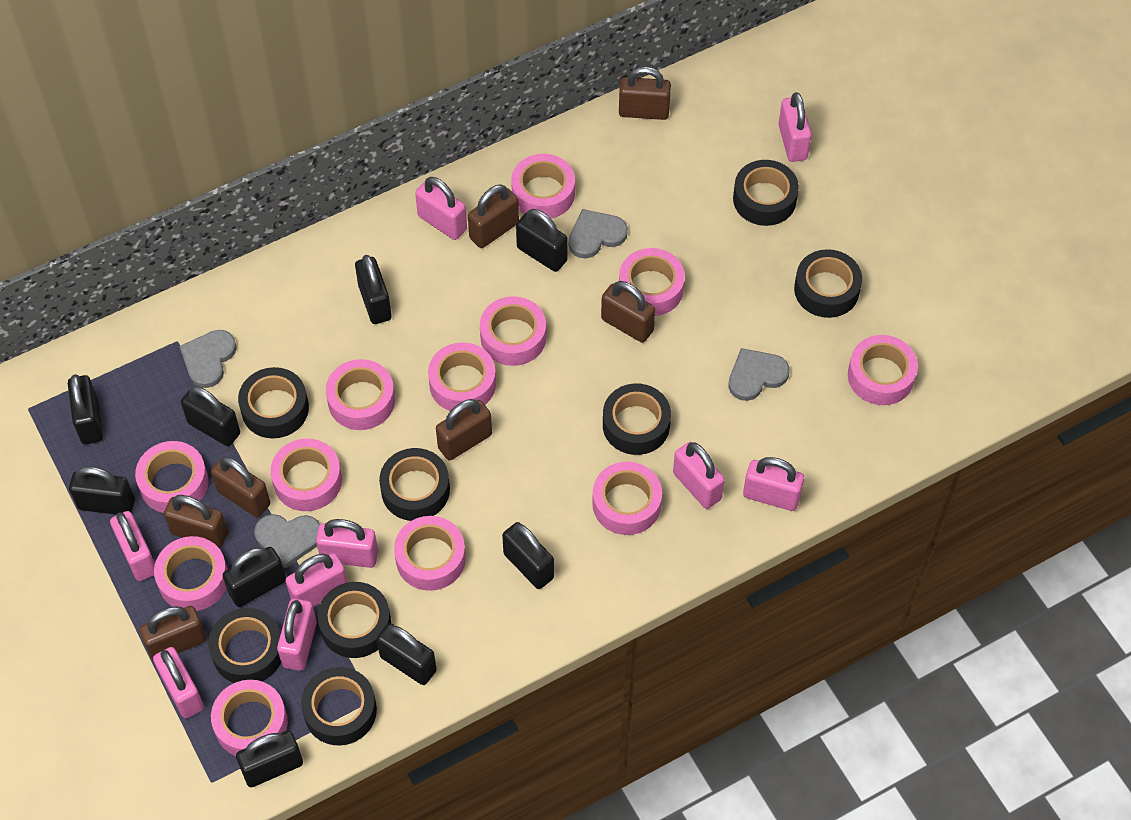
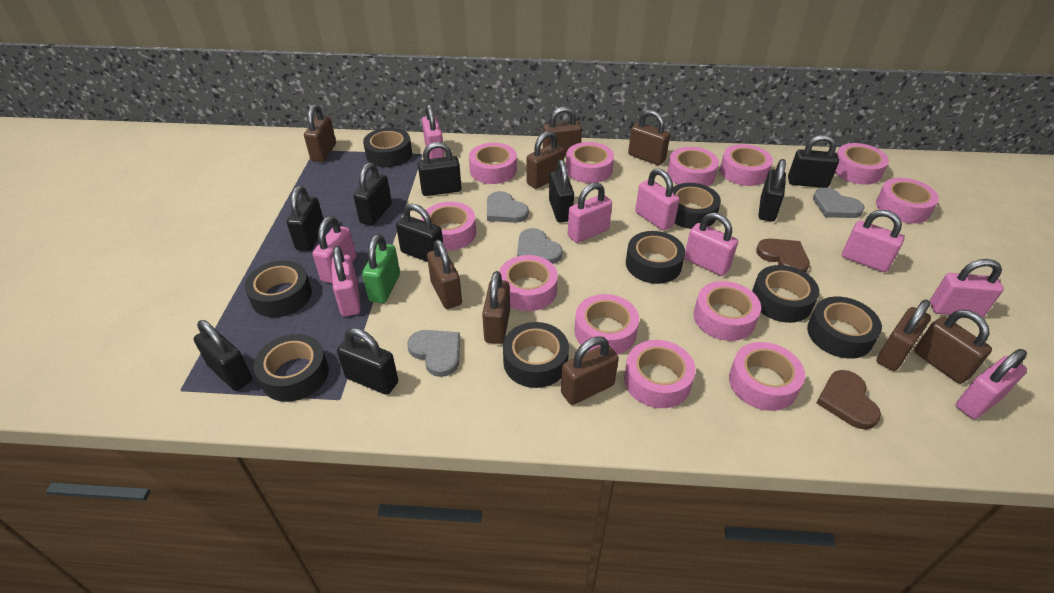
brown heart: none = 0 -> [756,239,810,273] [816,370,881,429] = 2
brown padlock: [140,606,206,660] [164,495,228,548] [211,456,270,517] [436,399,492,461] [468,185,519,248] [601,281,655,343] [619,67,671,120] = 7 -> [304,104,336,162] [427,240,462,309] [482,271,510,344] [527,131,564,189] [543,106,582,156] [561,336,619,405] [628,110,670,165] [876,300,931,371] [914,310,992,384] = 9
green padlock: none = 0 -> [362,234,400,304] = 1

